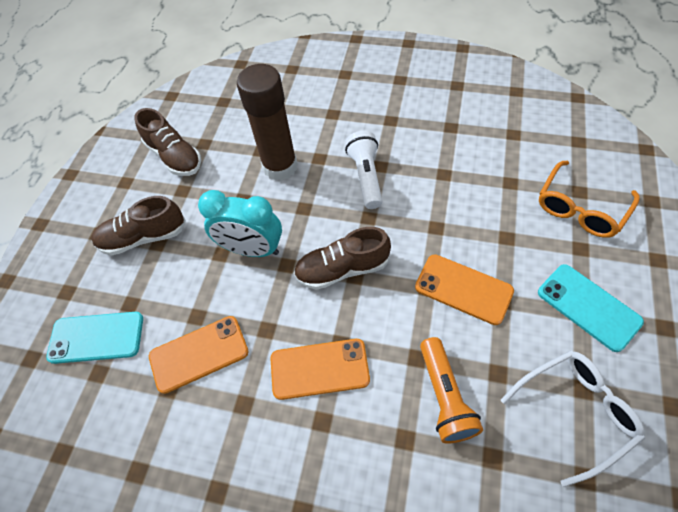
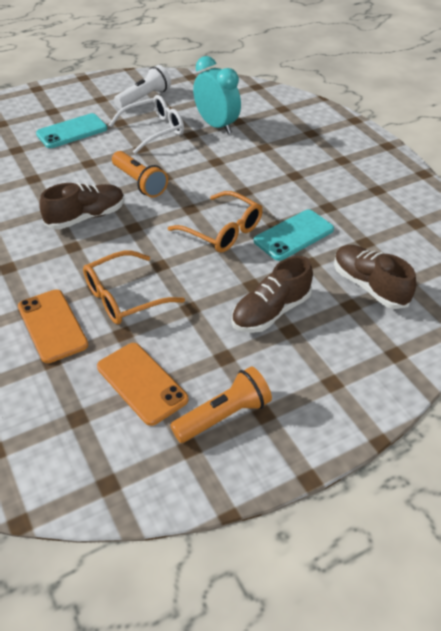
brown glue stick: [237,64,297,181] = 1 -> none = 0
orange flashlight: [420,337,483,444] = 1 -> [112,151,168,197] [170,366,272,443] = 2
orange glasses: [539,161,640,238] = 1 -> [83,251,185,324] [168,191,263,253] = 2
orange phone: [149,316,249,394] [270,339,370,400] [415,254,514,325] = 3 -> [18,289,88,363] [97,343,189,426] = 2

